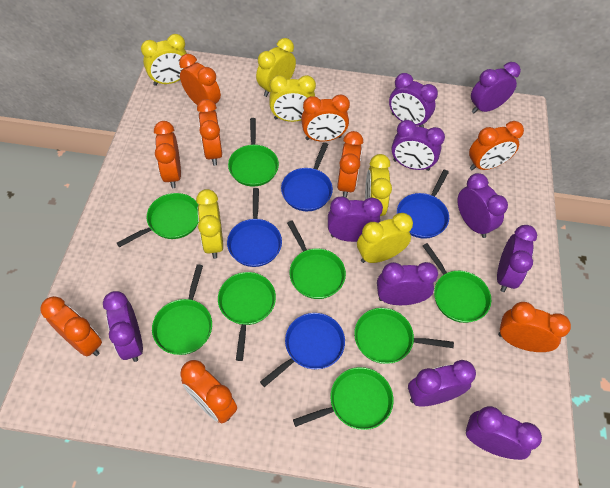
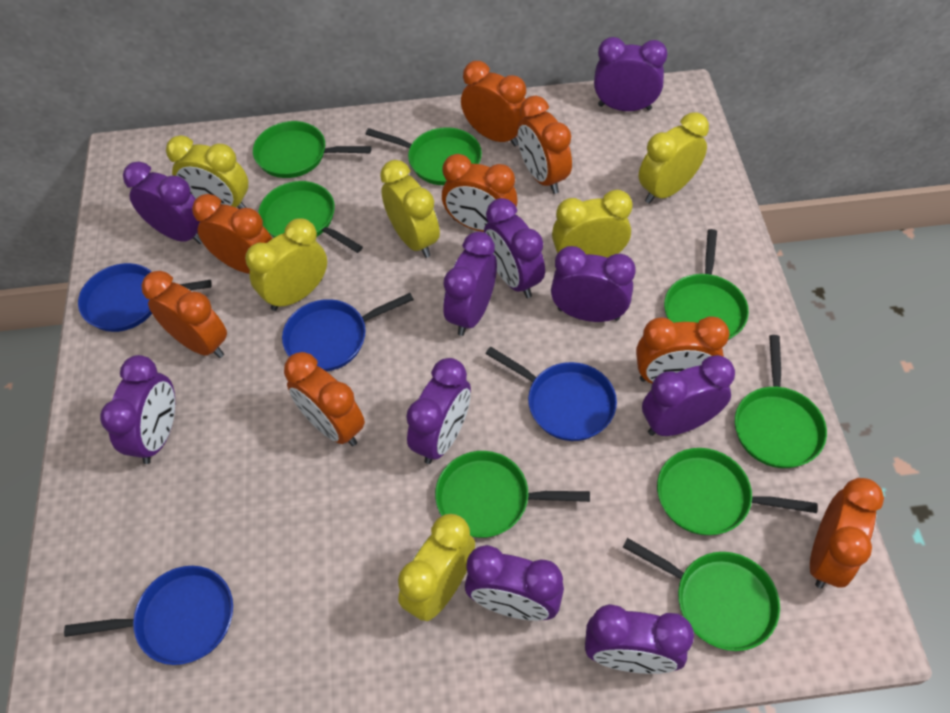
orange clock: [40,296,102,357] [154,121,181,188] [179,54,221,111] [180,360,237,424] [197,99,222,166] [301,94,350,141] [337,131,363,198] [469,121,524,170] [498,302,571,352] = 9 -> [142,271,227,358] [192,194,272,274] [284,352,365,446] [442,154,518,232] [461,61,526,146] [517,96,572,194] [636,316,729,384] [810,478,884,588] = 8

